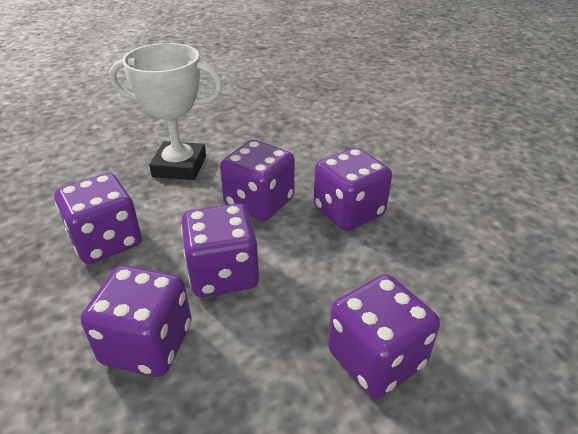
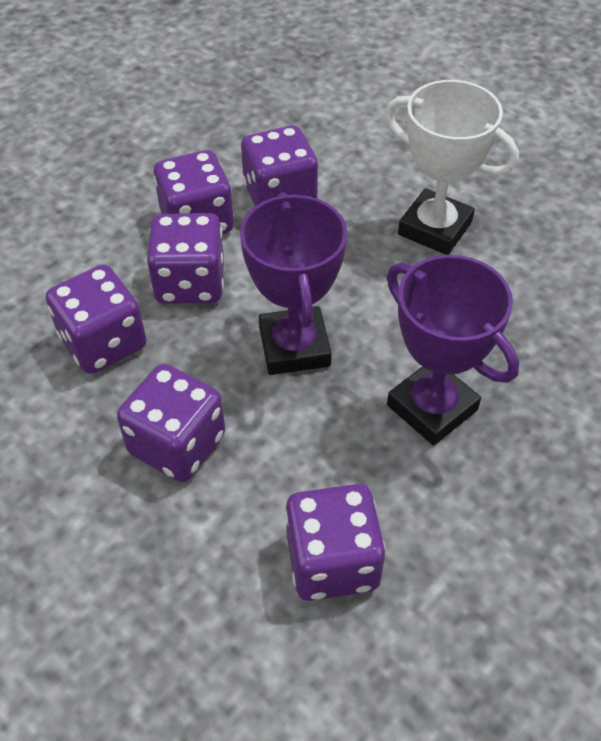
purple trophy: none = 0 -> [240,192,347,375] [387,255,519,446] = 2

